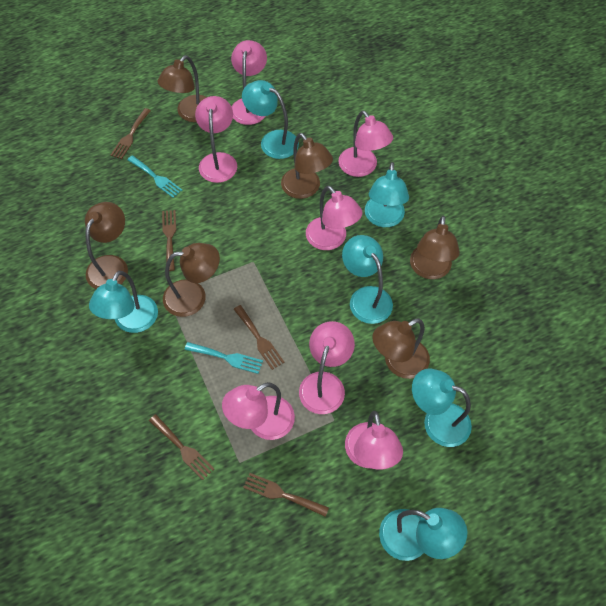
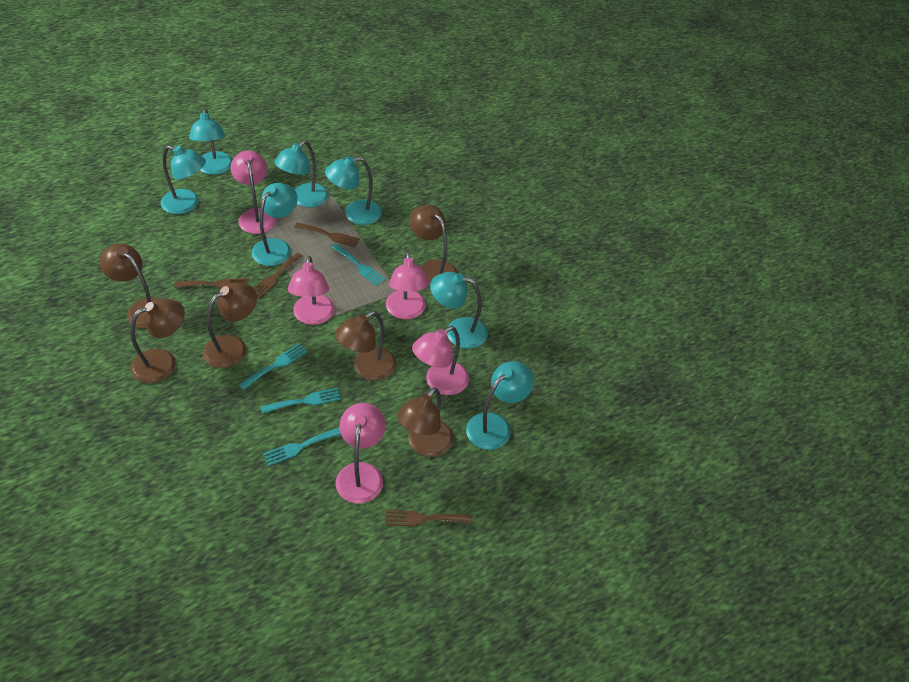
brown fork: [111,108,151,159] [149,414,214,480] [162,210,176,271] [234,305,285,370] [243,473,329,517] = 5 -> [174,278,248,289] [254,253,302,299] [294,222,360,248] [386,510,472,526] = 4
pink lamp: [195,96,237,183] [222,382,295,440] [231,40,267,125] [299,321,355,414] [306,186,362,250] [339,111,393,177] [345,411,403,470] = 7 -> [231,150,277,234] [288,256,334,325] [336,403,386,504] [386,251,429,319] [412,326,469,395] = 5
turquoise fork: [127,155,182,198] [184,342,263,374] = 2 -> [239,343,307,390] [260,387,341,414] [263,427,341,466] [332,244,386,286] = 4
turquoise lamp: [89,271,158,333] [242,80,299,159] [342,235,393,324] [365,162,409,227] [379,508,467,561] [412,368,472,447] = 6 -> [161,145,206,214] [189,108,233,175] [252,183,298,266] [274,140,329,208] [325,156,382,225] [430,272,488,349] [466,361,534,450] = 7

